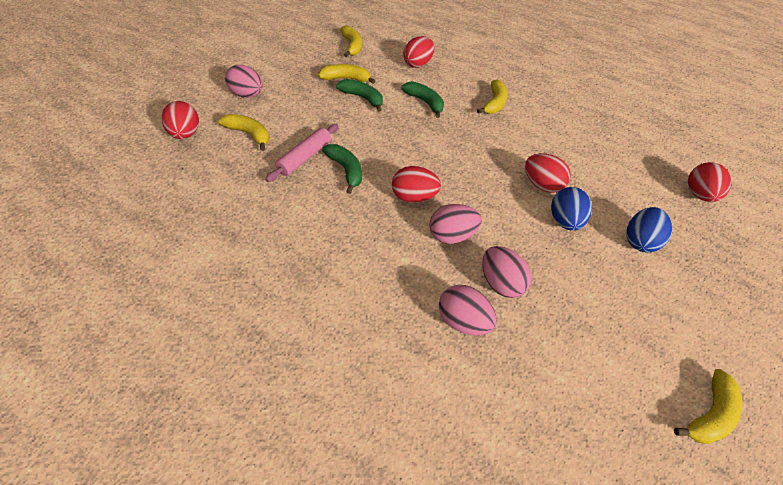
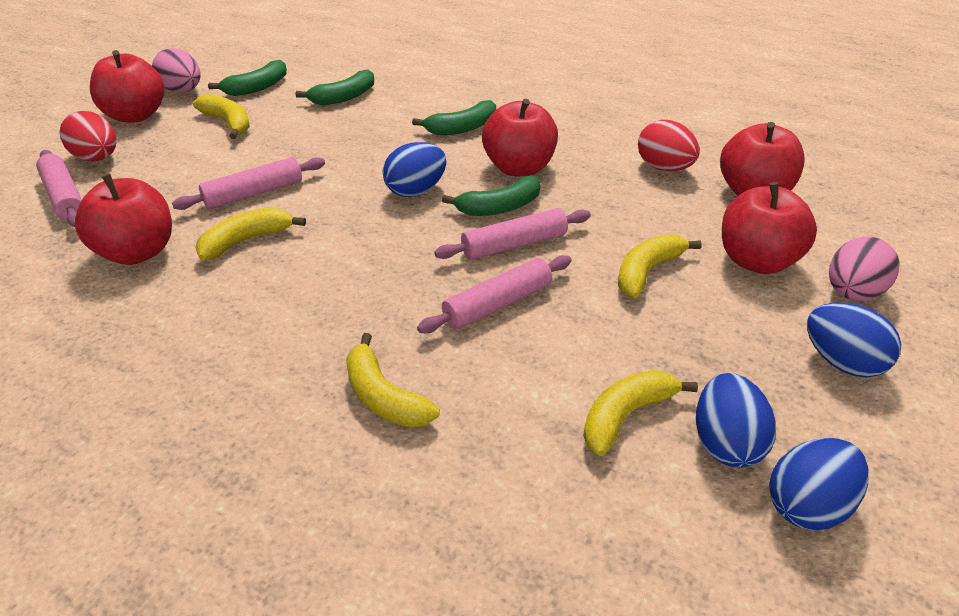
blue egg: [551,187,592,231] [626,207,672,252] = 2 -> [383,142,446,197] [696,373,776,467] [769,438,869,530] [807,303,901,377] = 4
green banana: [322,144,362,194] [336,79,383,112] [401,81,444,118] = 3 -> [208,60,287,96] [296,70,374,105] [412,100,496,135] [442,176,541,216] = 4
pink egg: [225,65,262,98] [429,204,482,244] [439,285,497,335] [482,246,532,298] = 4 -> [152,48,201,93] [829,237,900,301] = 2
pink rolling pin: [265,124,339,182] = 1 -> [36,150,82,227] [172,157,325,210] [417,255,571,333] [434,208,591,260] = 4
red apple: none = 0 -> [75,174,172,265] [90,50,164,122] [482,99,558,176] [720,122,805,196] [722,182,817,274] = 5
red egg: [162,101,199,139] [392,166,441,203] [403,36,435,68] [525,153,571,193] [688,162,731,202] = 5 -> [59,111,117,161] [638,120,700,171] = 2

